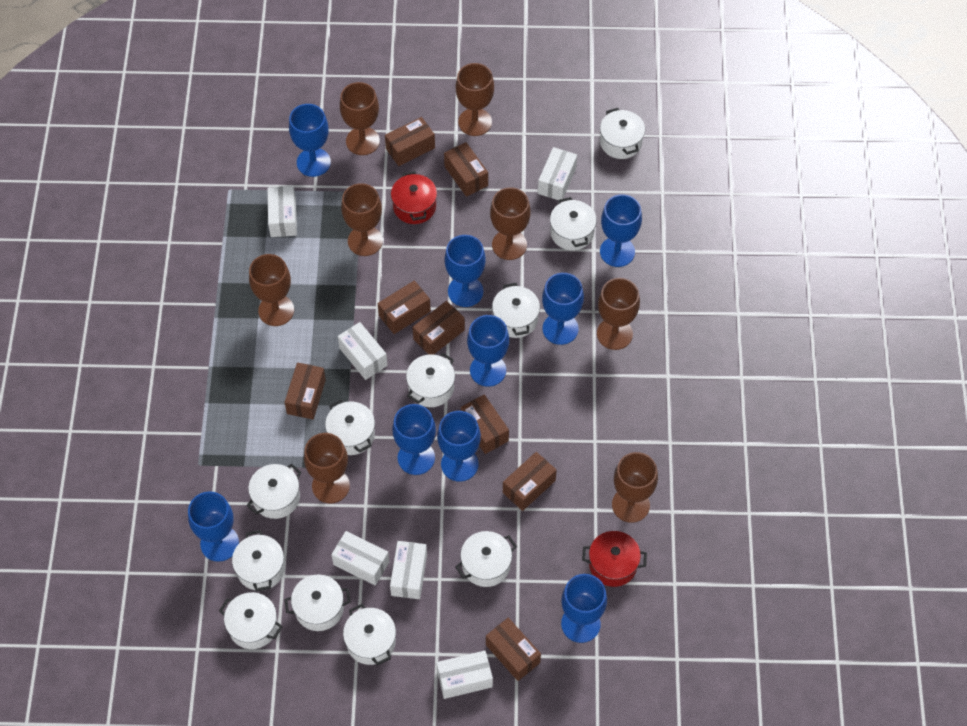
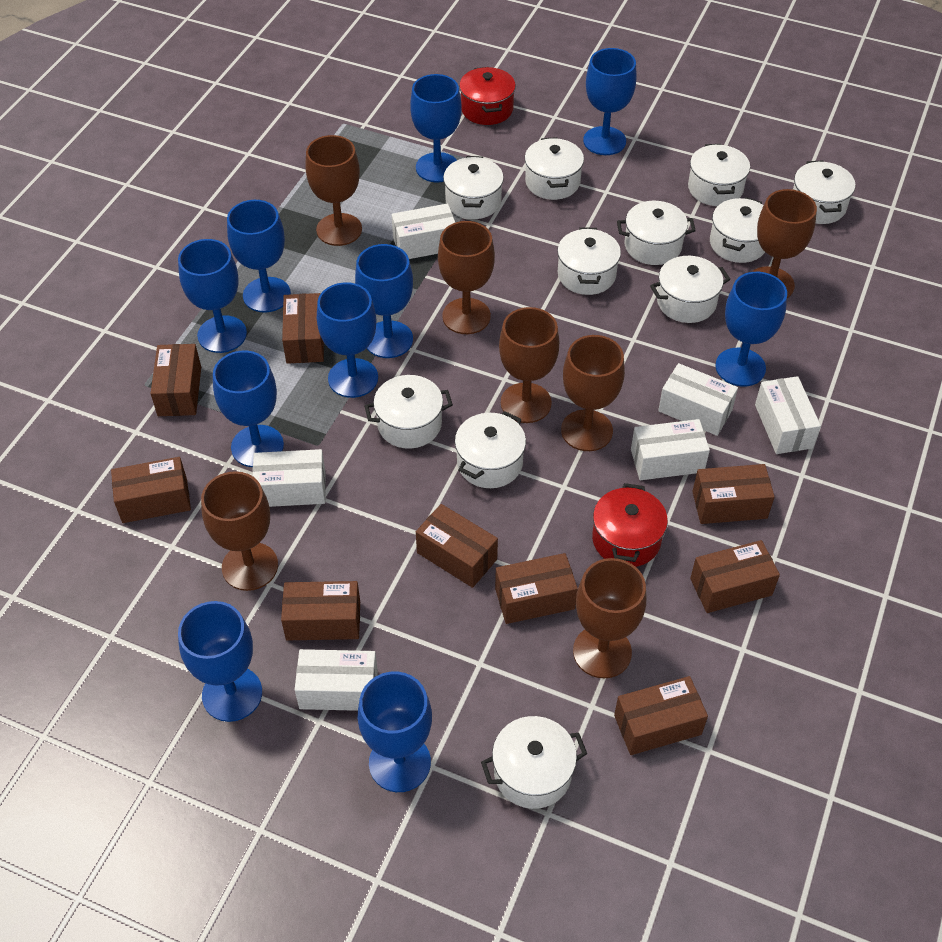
blue goblet: [188,491,239,562] [289,104,331,177] [392,404,436,475] [437,411,481,482] [445,235,486,307] [467,315,509,387] [542,273,584,345] [561,574,607,643] [600,194,642,267] = 9 -> [178,239,247,353] [178,601,262,722] [213,351,284,467] [227,200,291,313] [317,282,378,398] [355,244,413,358] [358,672,432,792] [410,74,462,182] [583,48,637,155] [715,272,787,387] = 10
brown box: [284,363,326,419] [378,280,431,334] [385,117,435,166] [412,301,465,355] [444,142,488,197] [461,394,509,454] [486,618,541,681] [503,452,557,511] = 8 -> [111,457,191,523] [150,344,201,416] [281,581,360,640] [282,293,324,364] [416,504,498,588] [495,553,578,624] [614,676,708,755] [690,540,780,613] [692,464,775,524] = 9
brown goblet: [249,254,294,326] [304,433,350,503] [340,82,380,155] [341,183,383,256] [456,63,494,136] [490,187,530,260] [597,278,640,350] [612,452,658,523] = 8 -> [201,471,278,591] [305,135,362,246] [438,221,495,334] [499,307,559,423] [561,335,625,451] [573,558,646,678] [752,189,817,298] = 7

